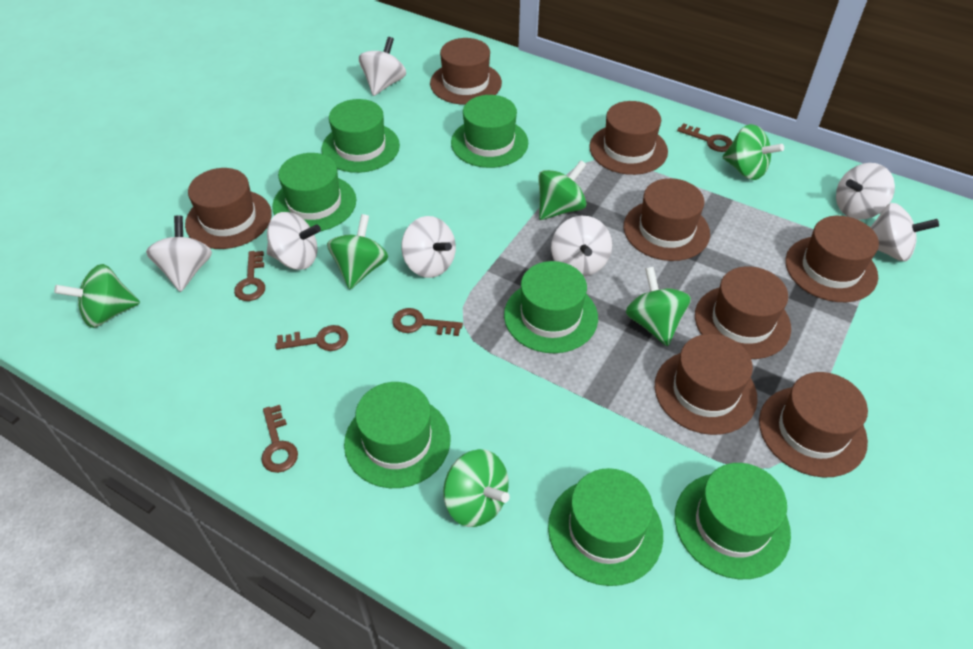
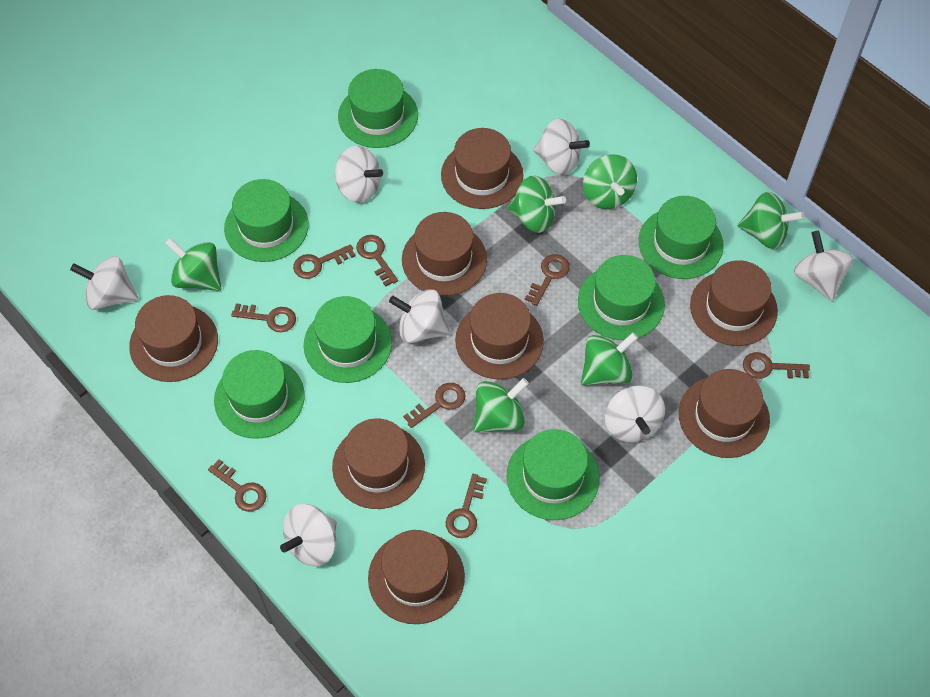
brown key: [234,251,265,301] [261,405,298,473] [276,325,348,351] [392,308,463,336] [677,123,733,152] = 5 -> [208,459,266,512] [231,303,296,332] [293,244,355,279] [356,235,398,287] [403,383,465,428] [446,474,487,538] [525,254,570,306] [743,352,810,379] = 8

